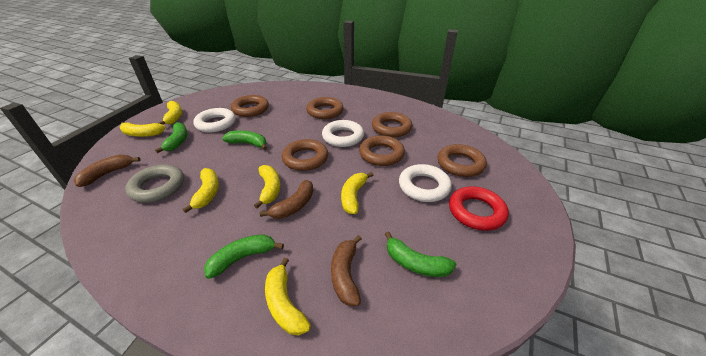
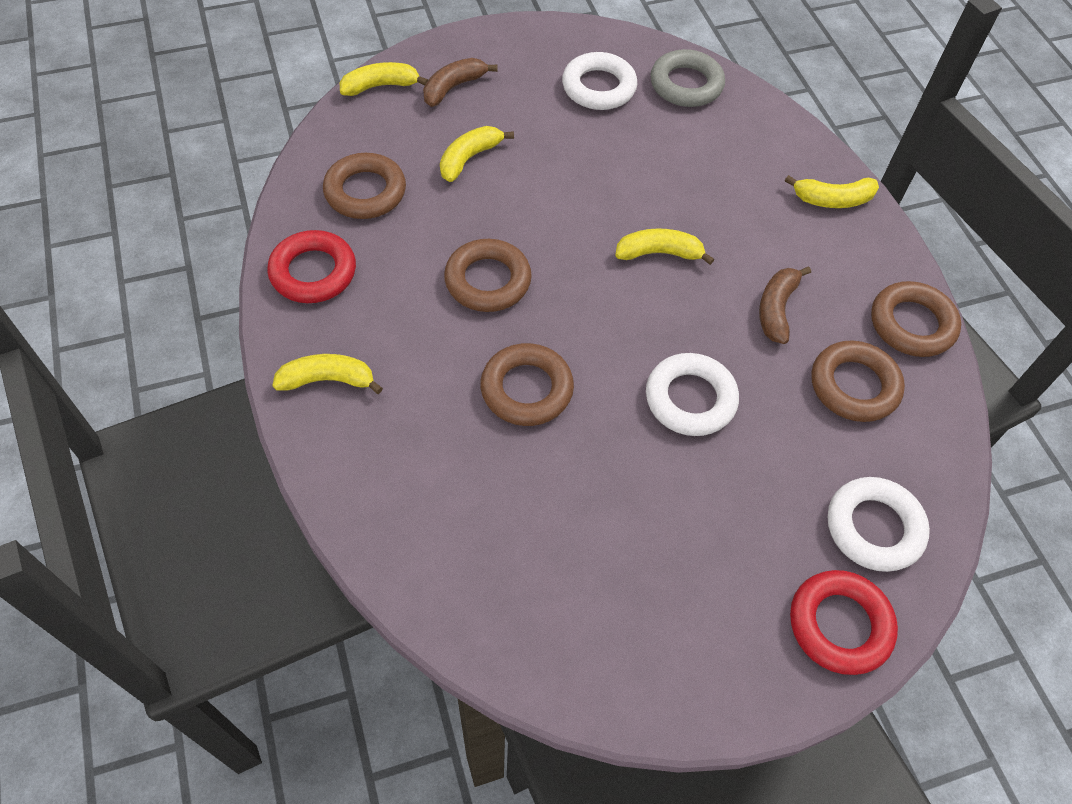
brown banana: [74,155,141,187] [260,180,314,219] [331,235,362,306] = 3 -> [423,58,498,107] [759,266,811,344] = 2
brown ring: [231,95,269,117] [281,139,328,171] [306,97,344,119] [359,135,405,166] [372,112,412,137] [438,144,487,177] = 6 -> [323,153,406,219] [444,239,532,312] [480,343,574,426] [811,341,905,422] [871,281,961,357] = 5
green banana: [155,122,188,153] [204,234,284,279] [222,130,267,150] [385,231,457,277] = 4 -> none = 0
red ring: [449,186,509,231] = 1 -> [267,230,356,303] [790,570,898,675] = 2
yellow banana: [120,122,166,137] [159,101,182,125] [183,168,219,213] [254,165,280,208] [265,257,311,335] [341,172,373,214] = 6 -> [272,354,383,394] [340,62,428,96] [440,126,514,182] [615,228,714,265] [785,175,879,208] = 5

